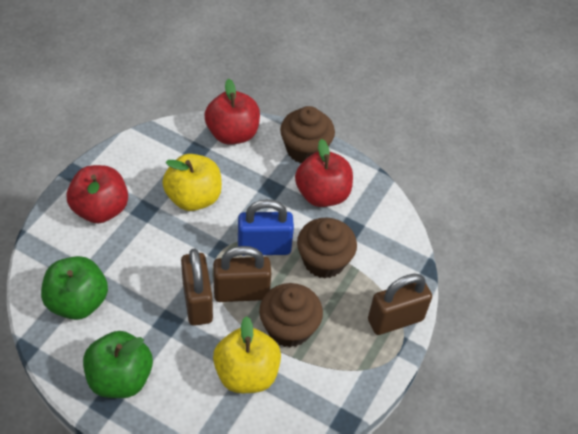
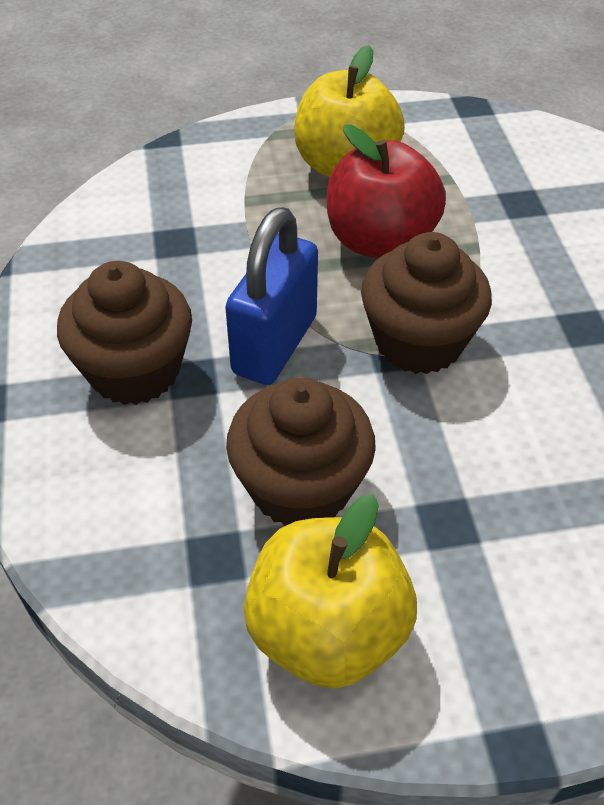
brown padlock: [181,249,213,326] [213,246,271,302] [368,274,432,335] = 3 -> none = 0
green apple: [41,256,108,320] [83,331,153,398] = 2 -> none = 0
red apple: [67,165,128,223] [204,78,260,145] [295,139,353,207] = 3 -> [327,124,446,259] = 1

